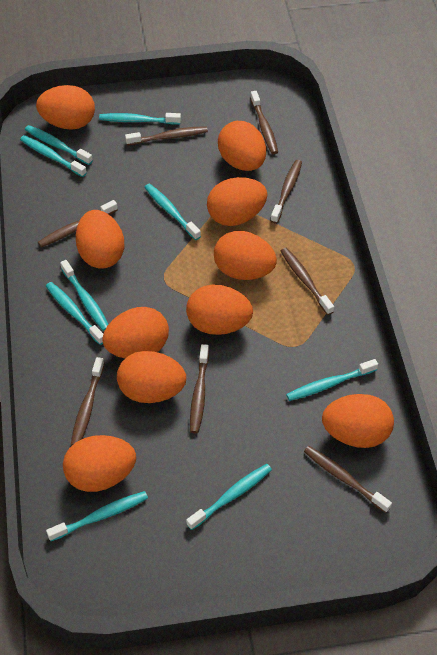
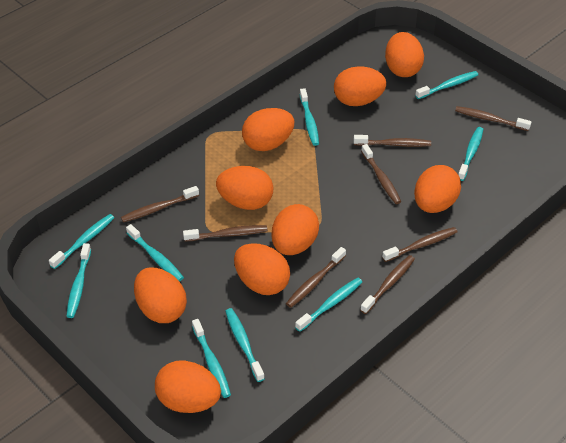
orange egg: [36,85,95,130] [63,435,136,492] [76,210,124,269] [102,307,169,358] [117,351,186,403] [186,285,253,335] [207,177,267,226] [214,231,277,280] [218,121,266,171] [322,394,394,448] = 10 -> [134,268,187,323] [155,360,221,413] [216,166,273,210] [234,243,290,295] [242,108,294,151] [271,204,319,255] [334,66,386,106] [385,32,424,77] [414,165,461,213] = 9

